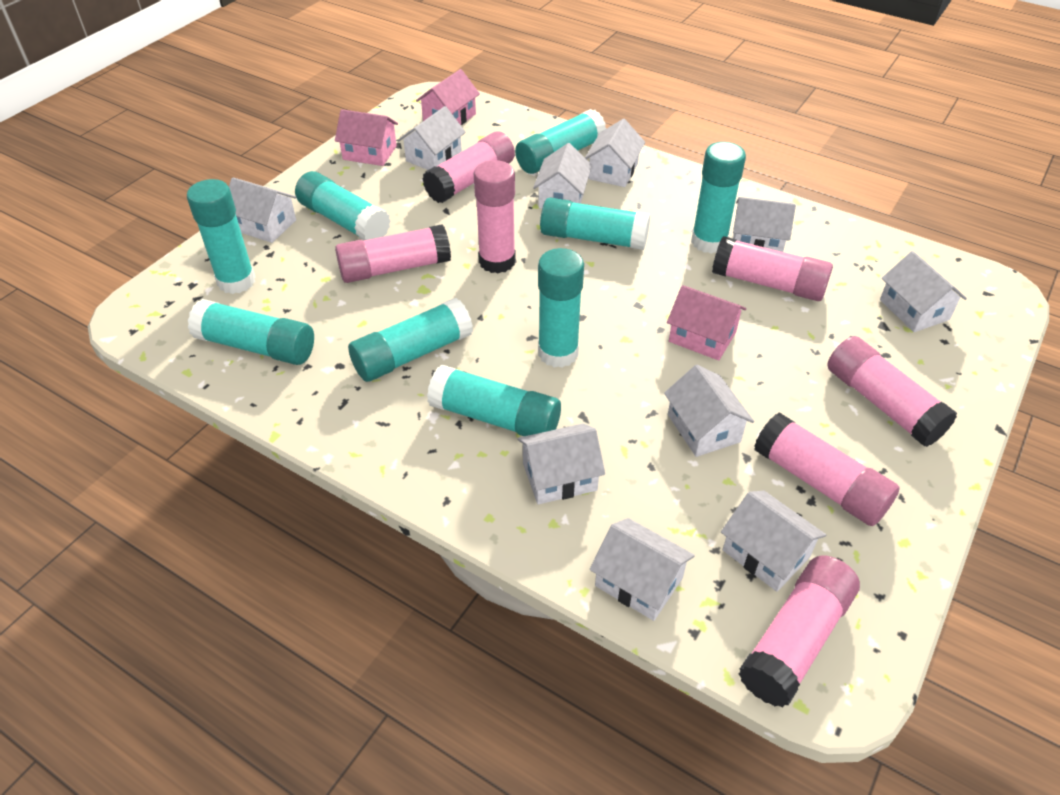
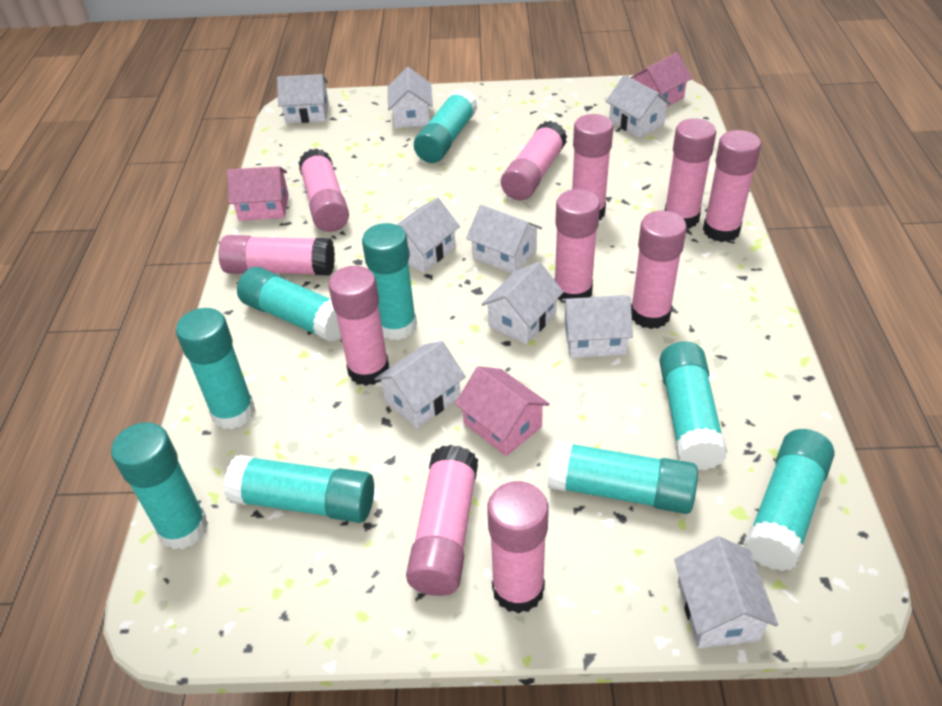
pink glue stick: [335,224,451,283] [422,131,515,203] [474,160,516,274] [712,236,833,301] [739,556,860,707] [754,413,900,526] [827,336,957,447] = 7 -> [219,235,335,276] [298,148,349,232] [328,266,389,386] [406,445,478,596] [487,481,549,614] [501,121,567,200] [554,189,600,303] [572,114,613,220] [631,210,687,329] [664,118,716,228] [703,130,761,242] = 11
white house: [229,177,297,243] [398,106,466,170] [517,423,605,505] [533,143,592,209] [585,119,645,187] [590,518,695,621] [664,365,754,457] [721,491,826,592] [733,197,796,252] [880,251,967,332] = 10 -> [277,74,329,123] [374,341,466,428] [388,67,433,128] [397,198,460,273] [466,205,542,273] [481,262,564,344] [562,295,633,358] [606,75,672,138] [674,536,778,648] = 9

